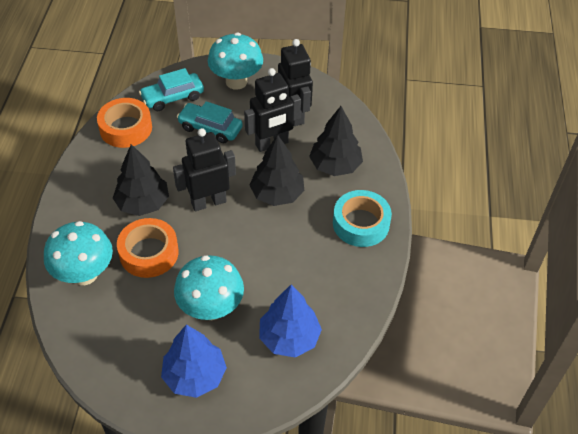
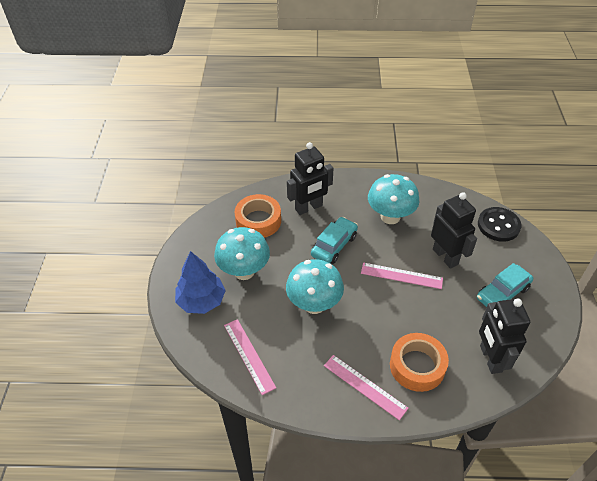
black button: none = 0 -> [478,207,521,242] = 1
black tree: [113,144,169,216] [249,135,304,206] [309,106,363,176] = 3 -> none = 0
blue tree: [161,324,227,398] [259,285,322,357] = 2 -> [175,251,226,314] = 1
pink ruler: none = 0 -> [224,319,276,395] [324,355,409,420] [361,263,443,289] = 3
turquoise tape: [333,190,392,247] = 1 -> none = 0

